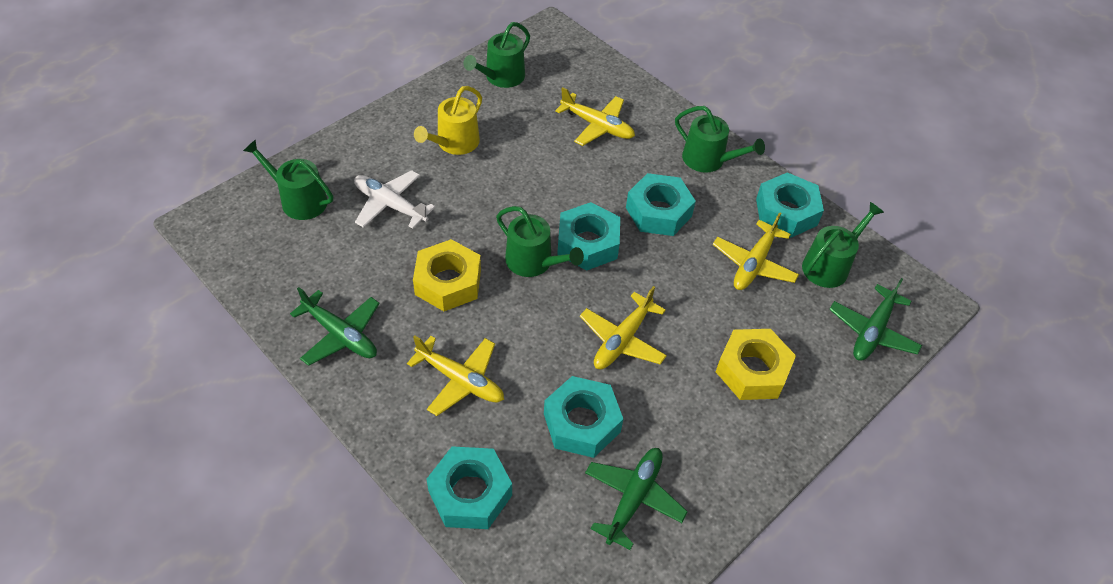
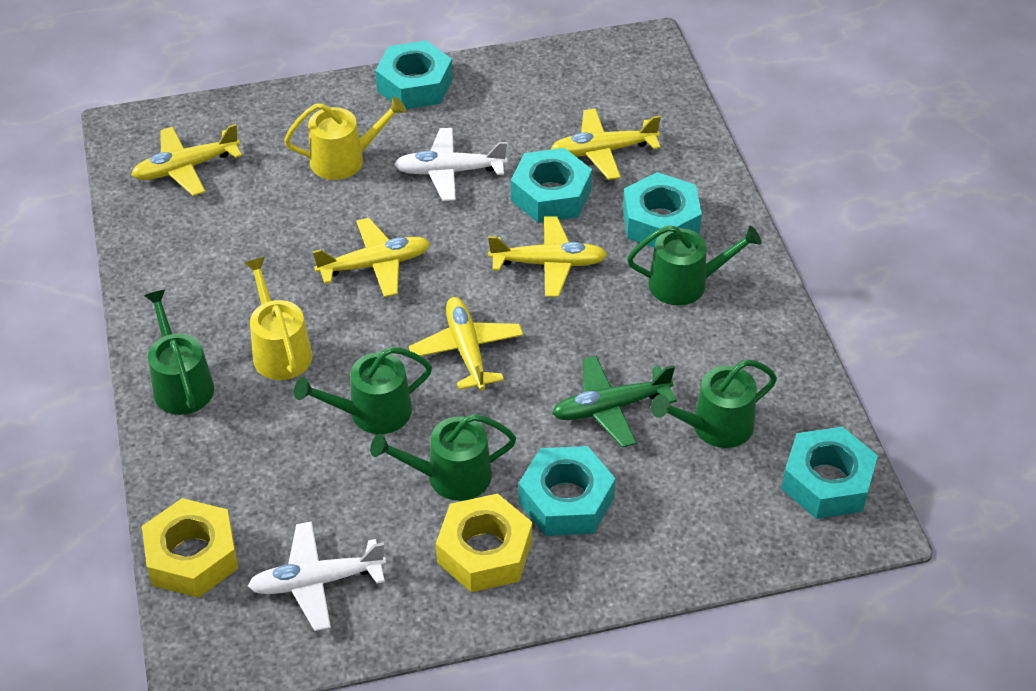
green plane: [290,287,380,366] [585,448,688,550] [829,278,922,361] = 3 -> [552,356,677,448] = 1
white plane: [354,170,435,229] = 1 -> [248,521,386,631] [394,128,507,201] = 2
yellow plane: [407,335,504,416] [555,87,635,146] [580,286,667,369] [713,212,799,290] = 4 -> [131,124,242,196] [312,218,430,297] [409,297,523,391] [488,216,607,297] [550,108,661,180] = 5
yellow watering can: [414,86,482,155] = 1 -> [244,257,312,380] [284,96,407,180] = 2

